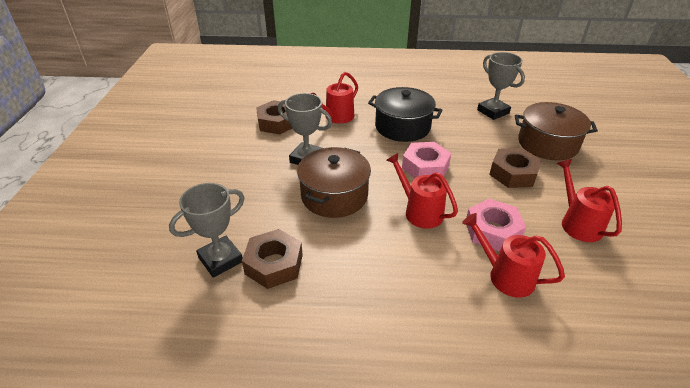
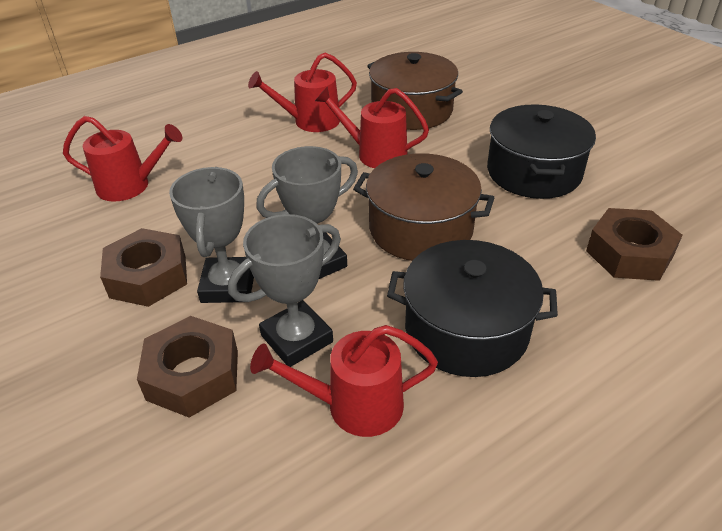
black pot: [368,87,442,142] = 1 -> [387,240,558,377] [487,104,596,199] = 2
pink nut: [402,142,451,178] [466,199,526,252] = 2 -> none = 0

